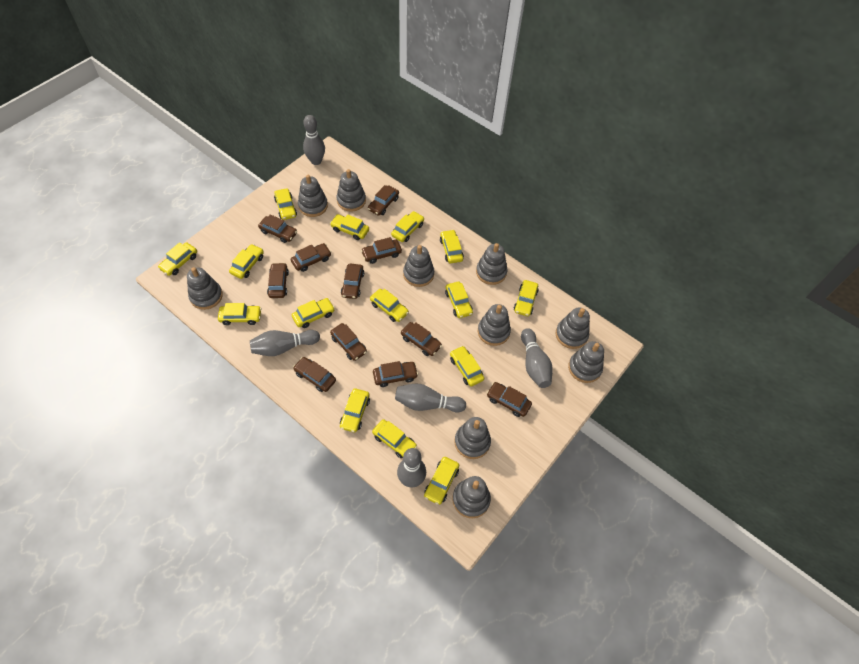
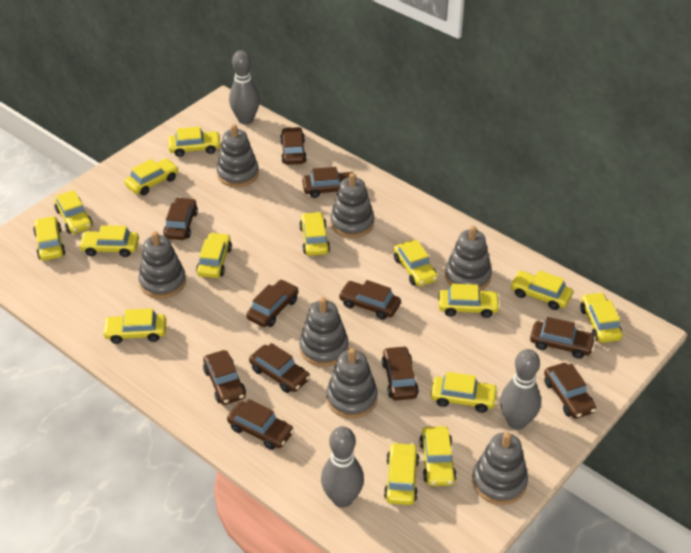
grey bowling pin: [250,330,320,356] [303,115,325,165] [395,384,466,413] [397,448,426,487] [521,328,553,388] = 5 -> [229,51,260,125] [321,426,364,508] [500,349,541,430] = 3
grey stacking toy: [187,267,223,310] [298,175,328,217] [336,169,366,212] [403,245,434,287] [452,476,491,518] [454,417,491,459] [476,243,507,285] [478,304,511,346] [556,307,590,349] [568,341,604,383] = 10 -> [138,231,186,299] [216,124,259,187] [299,297,349,367] [326,348,378,419] [330,173,374,238] [445,226,492,291] [472,432,528,505] = 7

